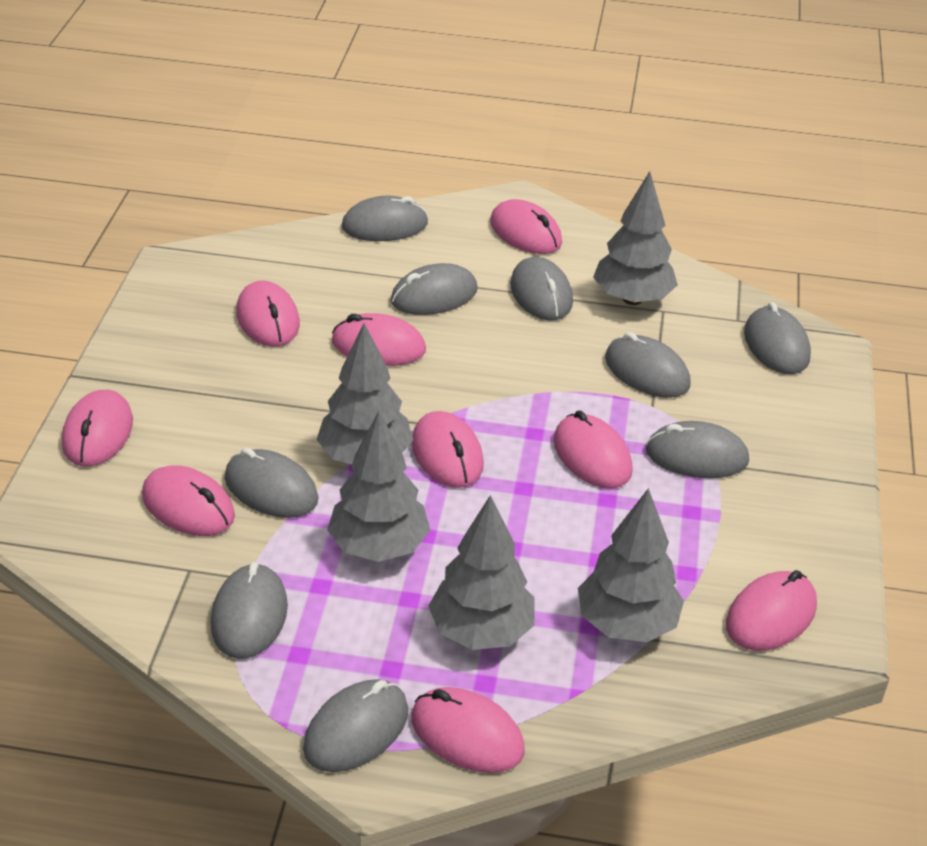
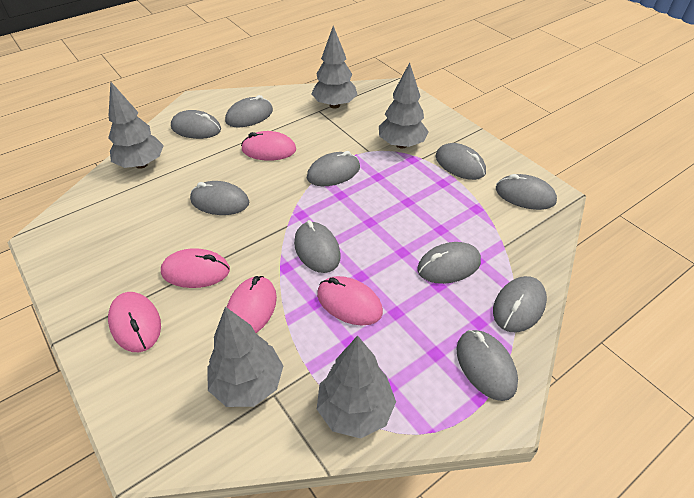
grey mouse: [211,562,288,659] [225,448,318,518] [303,679,408,772] [342,196,428,241] [391,263,478,315] [510,257,573,320] [605,332,691,398] [646,421,749,478] [744,302,811,374] = 9 -> [171,110,221,139] [190,181,249,215] [225,95,273,127] [294,220,341,273] [307,151,360,186] [417,242,481,284] [435,143,486,180] [456,330,518,401] [493,276,547,333] [496,174,557,210] = 10
pink mouse: [62,390,133,467] [142,465,235,536] [236,281,300,347] [332,313,426,366] [411,687,525,773] [412,411,484,488] [490,199,562,254] [554,410,633,489] [726,570,817,651] = 9 -> [108,292,161,352] [161,248,230,288] [227,276,277,333] [241,131,296,161] [317,276,383,325] = 5

